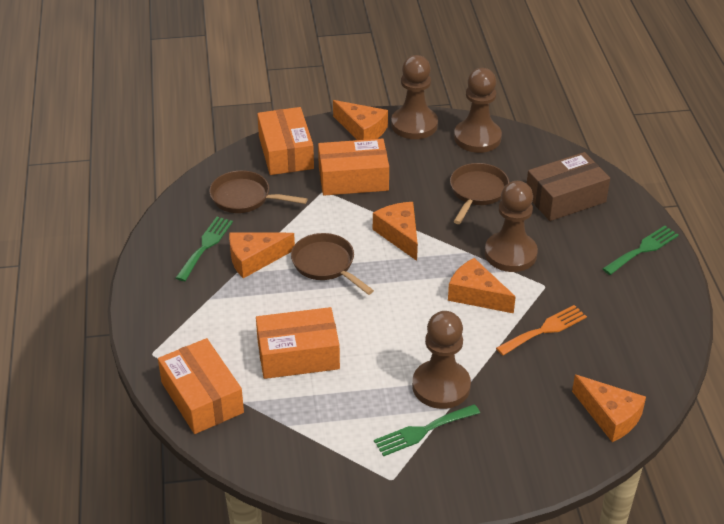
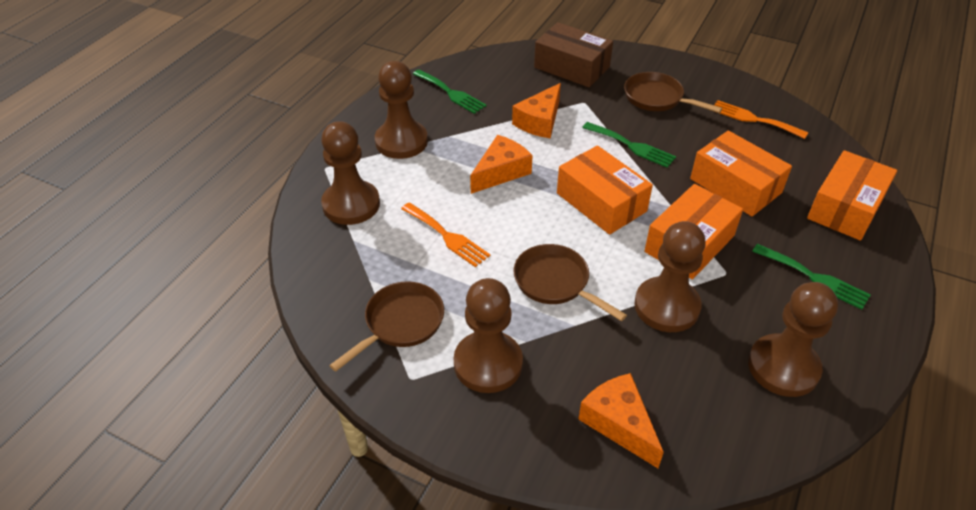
brown pawn: [391,55,438,139] [412,311,471,409] [454,68,502,153] [485,181,538,272] = 4 -> [321,121,380,225] [375,61,428,159] [454,278,523,393] [634,221,706,332] [748,282,838,397] = 5
orange cheese: [229,233,295,278] [333,100,388,140] [373,202,418,261] [448,258,516,313] [572,375,646,442] = 5 -> [470,135,533,194] [512,83,561,138] [578,373,664,468] = 3
orange fork: [496,305,587,356] = 1 -> [401,202,490,267] [714,100,809,139] = 2

